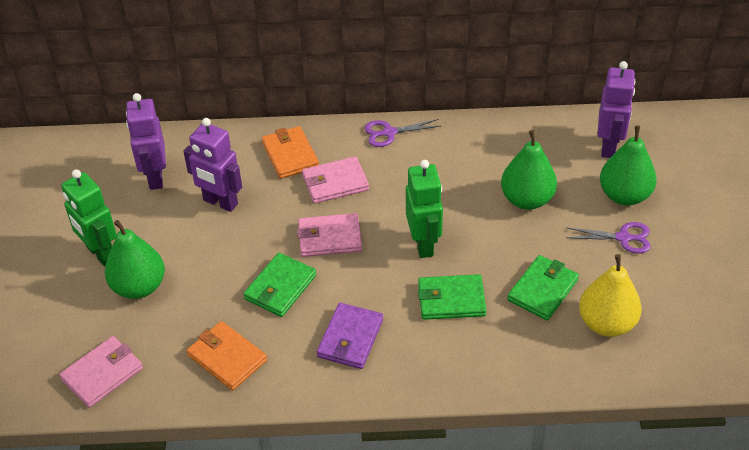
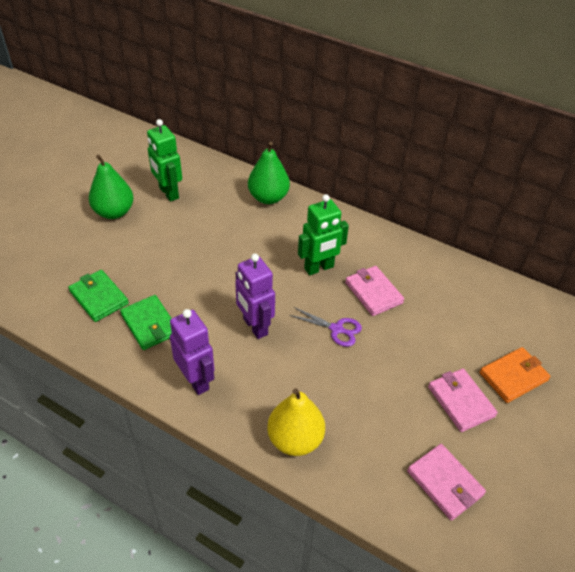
green pear: [105,220,165,299] [501,130,557,210] [600,125,657,206] = 3 -> [89,154,134,219] [248,142,290,204] = 2
green wallet: [243,253,316,317] [418,274,486,320] [507,255,579,320] = 3 -> [68,270,129,322] [120,295,172,350] = 2
orange wallet: [187,321,267,390] [262,126,319,179] = 2 -> [480,347,551,403] = 1
purple robot: [126,93,166,190] [183,118,242,212] [598,61,636,158] = 3 -> [170,309,215,395] [235,254,275,339] = 2
purple scissors: [364,119,441,147] [566,222,651,254] = 2 -> [289,307,362,347] = 1
purple wallet: [317,303,383,369] = 1 -> none = 0

